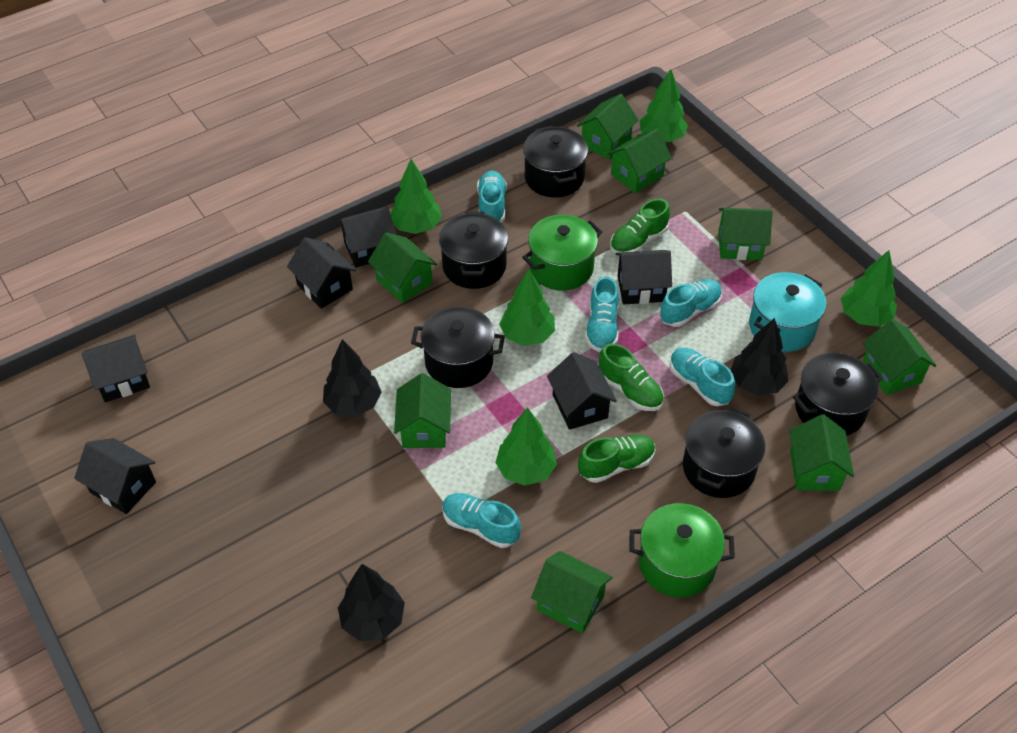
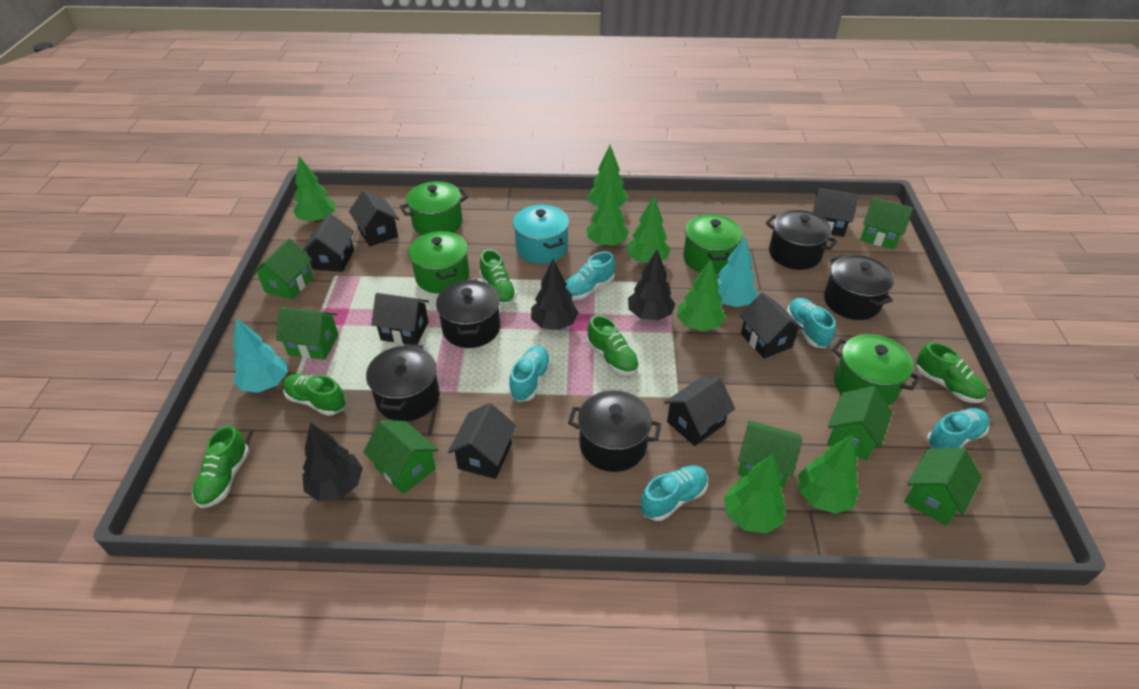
black house: [74,438,156,514] [82,335,150,402] [287,237,356,309] [337,206,396,268] [547,352,617,430] [616,250,672,304] = 6 -> [303,214,354,272] [349,190,399,246] [371,293,429,345] [448,403,516,479] [664,377,735,446] [740,292,804,359] [813,188,858,237] = 7
green house: [368,232,437,303] [394,373,451,448] [531,551,612,634] [577,94,639,160] [607,129,672,193] [718,208,773,260] [789,414,854,491] [862,319,937,395] = 8 -> [252,238,313,300] [276,307,339,360] [363,420,438,494] [738,420,803,488] [827,386,893,461] [860,197,913,250] [904,447,982,526] = 7
green pot: [522,214,602,291] [629,503,735,597] = 2 -> [400,181,468,235] [409,231,469,294] [683,214,743,275] [832,334,921,406] = 4
green shoe: [578,435,656,483] [599,343,664,411] [610,199,670,254] = 3 -> [192,425,249,508] [283,373,346,416] [480,249,517,306] [587,315,639,375] [916,342,987,403] = 5
green tree: [391,159,442,234] [495,407,557,486] [499,269,555,346] [639,69,688,142] [841,250,897,327] = 5 -> [293,156,335,223] [587,145,628,207] [587,180,629,246] [627,196,671,264] [677,259,726,331] [724,454,786,534] [798,434,859,514] = 7
turquoise tree: none = 0 -> [233,318,288,393] [717,237,758,307] = 2

